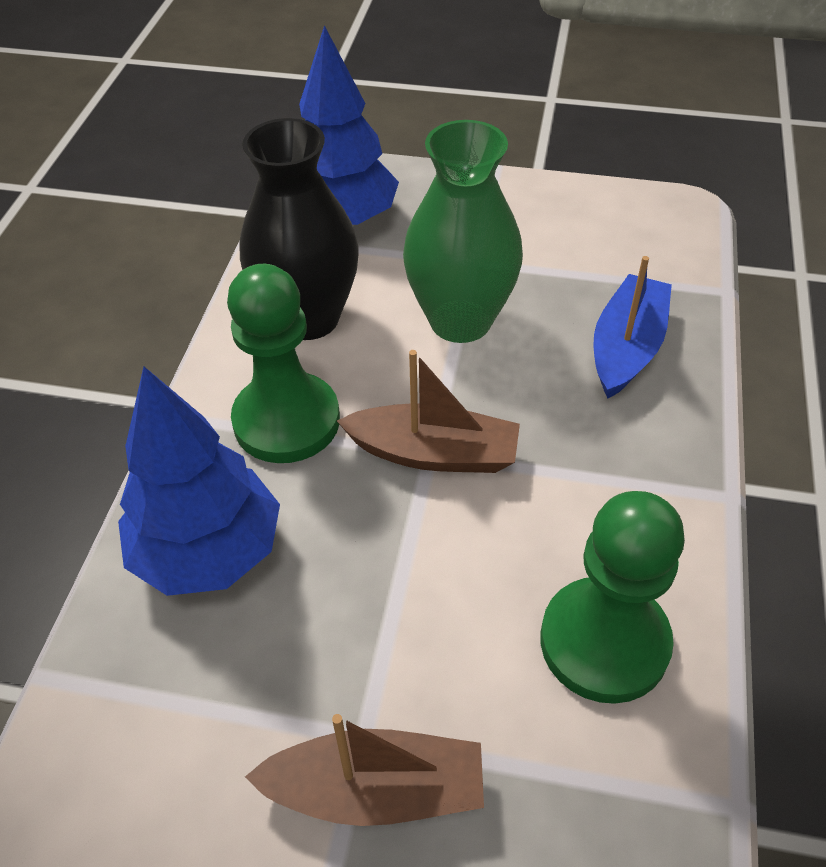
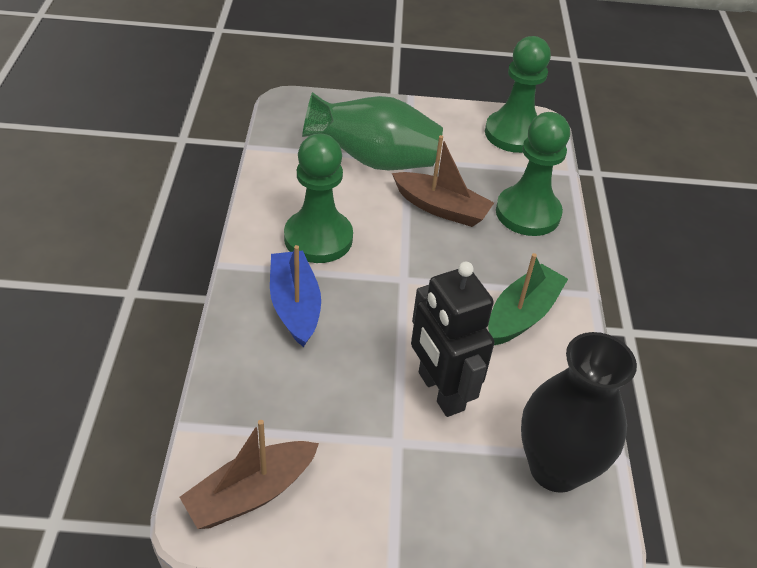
black robot: none = 0 -> [411,262,495,417] = 1
blue tree: [118,367,280,596] [299,25,399,225] = 2 -> none = 0
green boat: none = 0 -> [488,253,568,345] = 1
green pawn: [227,264,340,463] [541,491,685,704] = 2 -> [284,134,353,263] [485,36,551,153] [496,112,570,236] = 3

